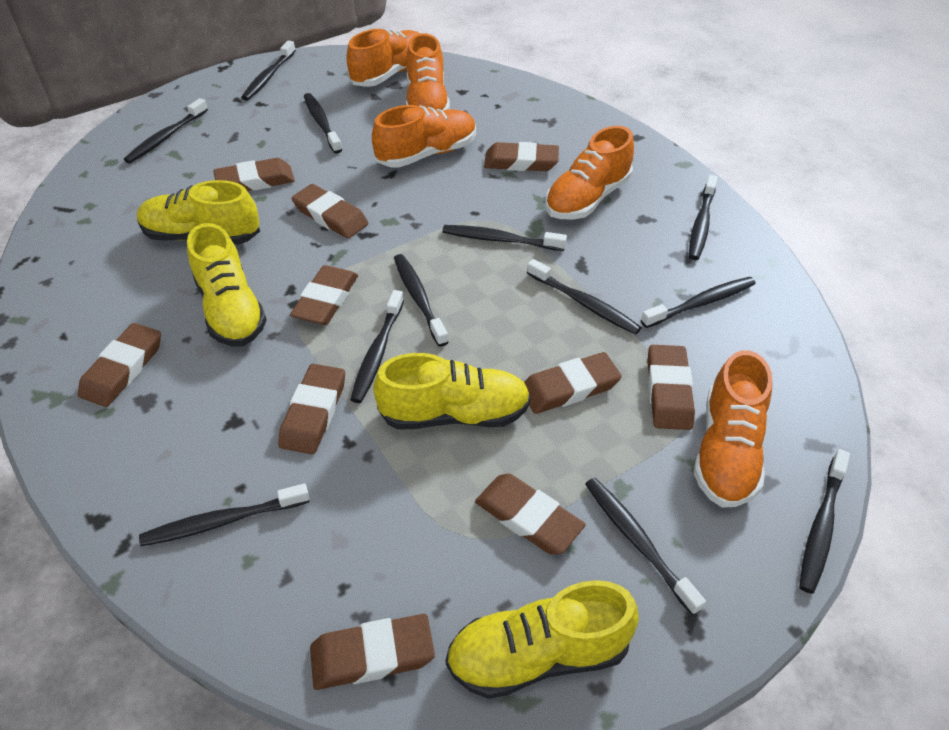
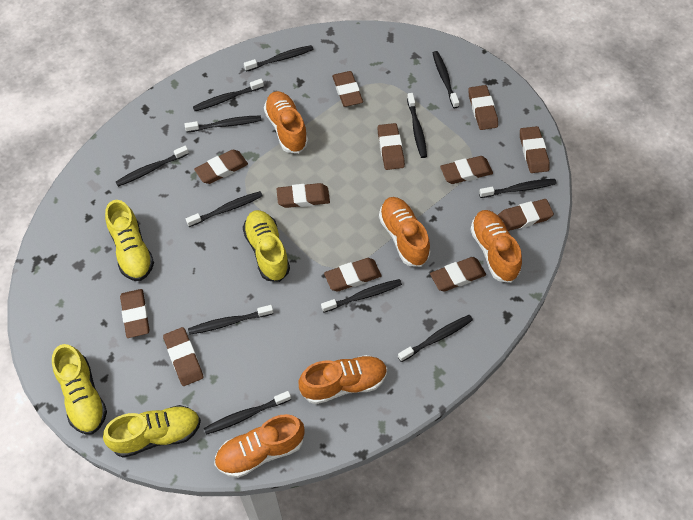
brown eraser: [78,323,161,407] [213,158,295,191] [278,364,345,454] [290,265,358,325] [292,184,369,239] [310,614,435,690] [475,473,585,554] [484,142,559,171] [524,352,622,414] [647,345,695,430] = 10 -> [120,289,150,338] [163,327,204,386] [194,150,248,184] [276,183,330,208] [324,258,381,291] [332,71,363,107] [378,123,405,170] [430,257,486,292] [440,156,493,184] [468,85,498,130] [498,199,554,231] [520,126,549,173] = 12

